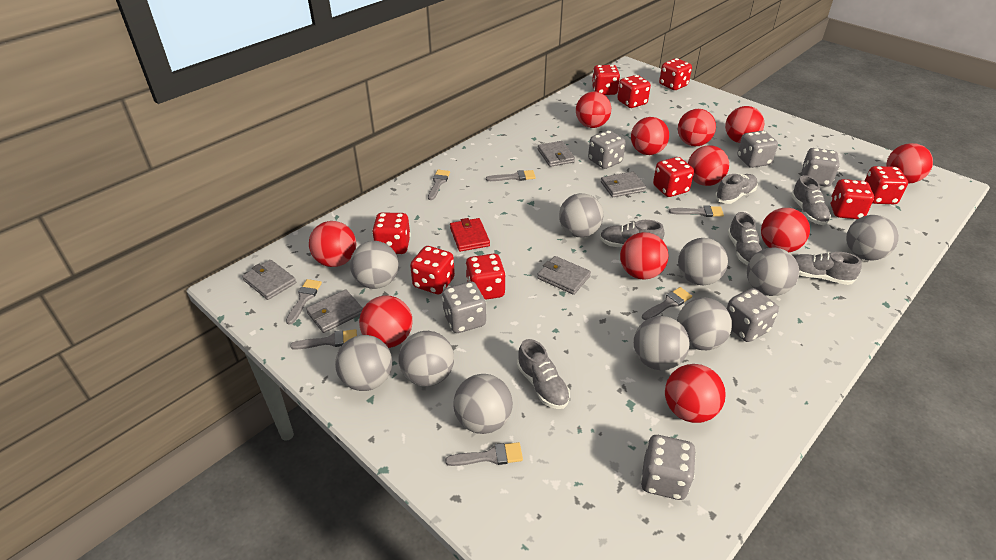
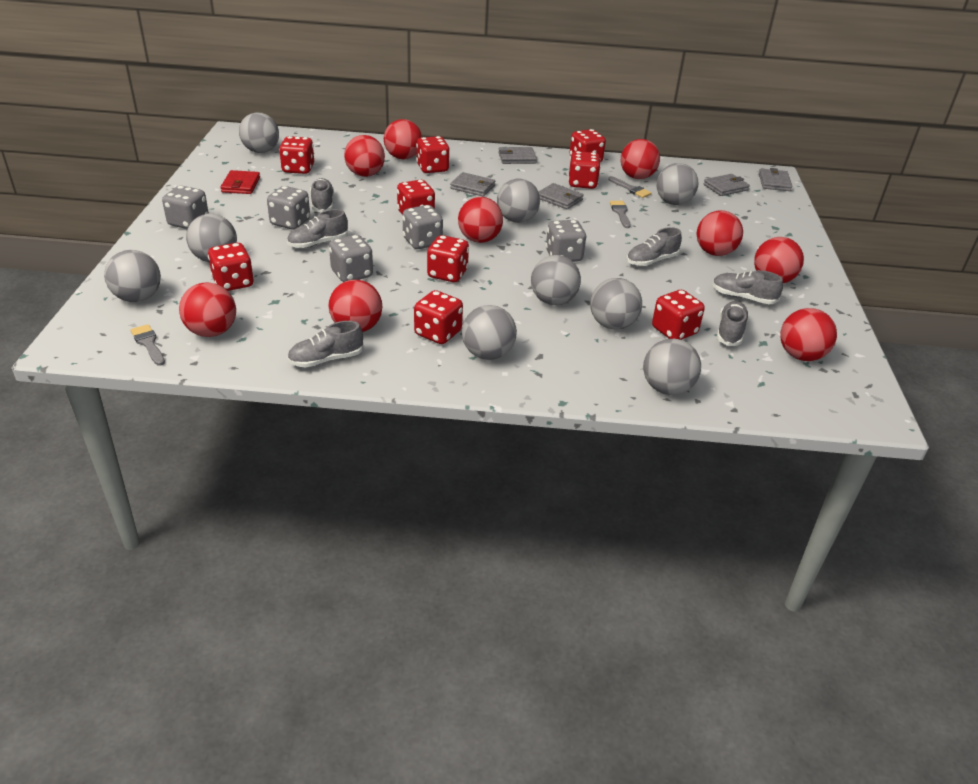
grey ball: [335,335,392,391] [350,241,399,289] [398,331,454,387] [454,374,513,434] [559,193,603,237] [634,316,690,370] [677,298,732,350] [678,238,728,285] [747,248,799,296] [846,215,899,261] = 10 -> [104,250,161,302] [186,214,237,262] [239,113,279,153] [462,305,517,360] [497,178,540,223] [531,255,581,305] [590,278,642,330] [643,339,701,395] [657,163,698,205] = 9
grey brush: [286,279,322,325] [290,329,357,350] [428,170,450,200] [445,442,523,466] [486,170,536,181] [642,287,692,320] [669,205,724,217] = 7 -> [130,324,165,366] [608,176,652,198] [610,201,631,228] = 3
grey dice: [442,281,486,333] [588,130,626,169] [641,435,696,500] [727,288,779,342] [737,131,778,168] [801,148,840,187] = 6 -> [162,186,209,229] [267,186,310,230] [329,235,373,282] [403,205,443,249] [546,220,586,262] = 5
red ball: [309,221,356,267] [359,296,413,348] [576,92,611,128] [620,232,669,280] [631,117,669,155] [665,364,726,423] [678,109,716,146] [688,145,729,186] [725,106,764,143] [761,208,810,252] [886,143,933,184] = 11 -> [179,282,236,337] [329,280,383,332] [344,135,385,177] [384,119,422,159] [458,197,503,243] [621,139,660,179] [697,210,743,256] [754,237,804,283] [780,308,837,361] = 9

